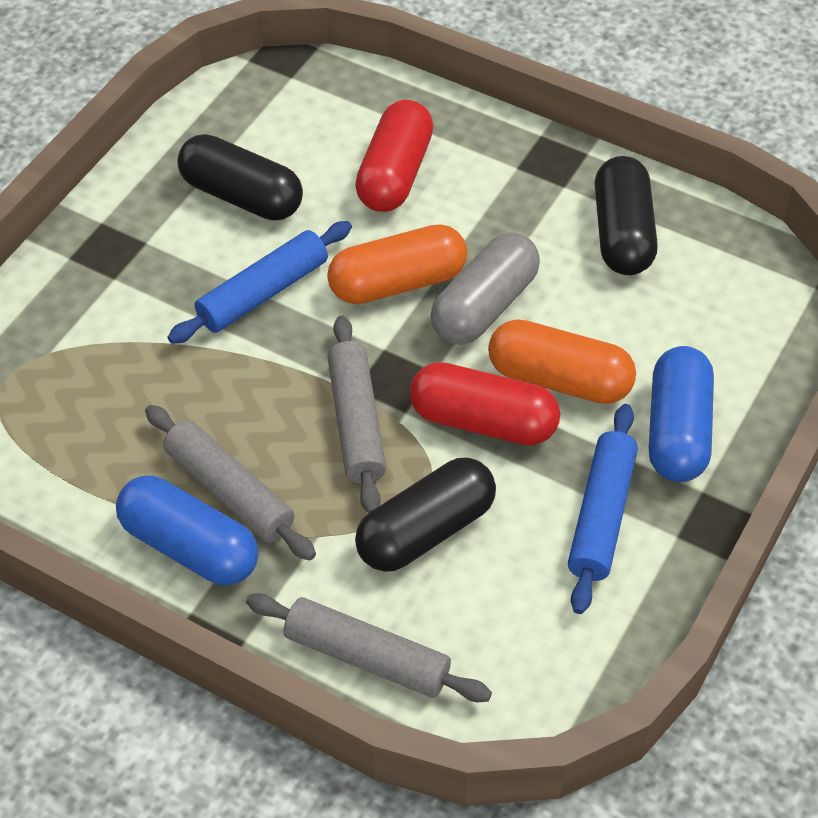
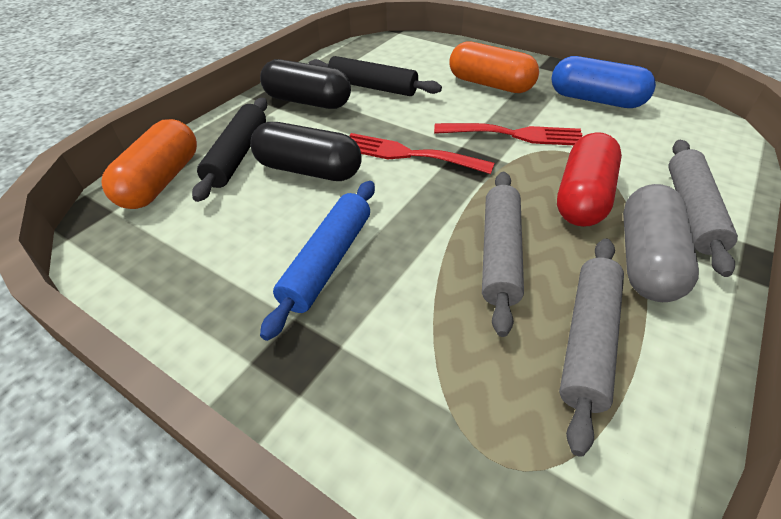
black capsule: [177,134,303,220] [355,458,496,572] [595,156,658,275] = 3 -> [250,122,362,181] [260,59,351,109] = 2
black rolling pin: none = 0 -> [192,98,267,202] [308,56,442,96] = 2
blue capsule: [116,476,259,585] [649,346,714,482] = 2 -> [551,56,656,108] = 1
blue rolling pin: [168,221,352,344] [568,404,638,614] = 2 -> [260,181,375,341] = 1
red capsule: [355,100,433,212] [409,362,560,445] = 2 -> [557,132,622,227] = 1
red fork: none = 0 -> [350,133,495,174] [434,123,582,145] = 2

